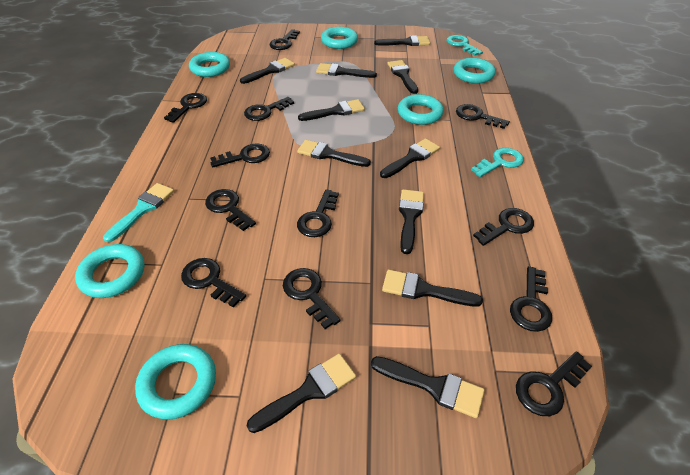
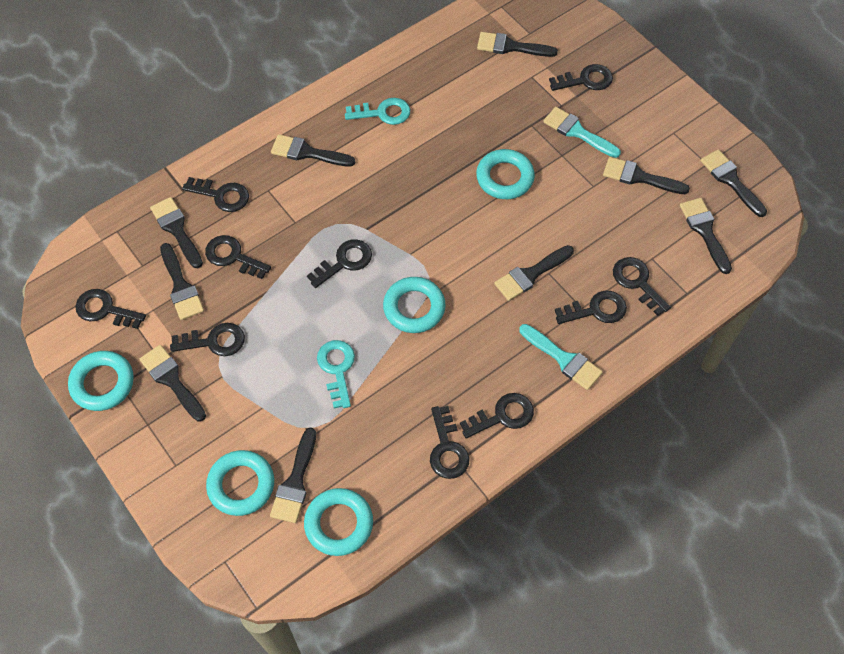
black brush: [240,58,295,84] [246,354,356,433] [297,140,371,167] [298,99,365,121] [316,63,377,78] [371,356,485,418] [374,35,430,46] [380,138,440,178] [382,270,483,307] [388,60,418,94] [399,189,424,254] = 11 -> [140,345,206,421] [150,197,203,268] [160,243,204,320] [270,428,316,523] [271,134,355,167] [477,32,558,57] [494,245,574,301] [603,157,690,194] [680,198,732,274] [701,149,767,217] = 10
black key: [164,93,207,123] [181,258,246,308] [205,189,256,231] [210,143,270,167] [244,97,294,121] [270,29,300,50] [283,268,341,329] [297,189,339,237] [456,104,510,129] [473,208,534,246] [510,266,552,332] [516,351,592,416] = 12 -> [75,289,146,329] [170,323,245,356] [182,177,249,212] [205,235,271,279] [307,239,372,288] [430,406,470,479] [460,393,534,439] [549,64,613,91] [555,291,627,324] [613,257,671,316] = 10
turquoise brush: [103,183,174,243] = 1 -> [519,324,603,390] [543,107,621,158] = 2
turquoise ring: [75,244,144,298] [135,344,216,420] [189,52,230,77] [321,27,358,49] [398,94,444,125] [454,58,496,84] = 6 -> [68,351,134,411] [206,450,274,516] [304,488,373,556] [383,277,445,333] [476,149,535,199] = 5

